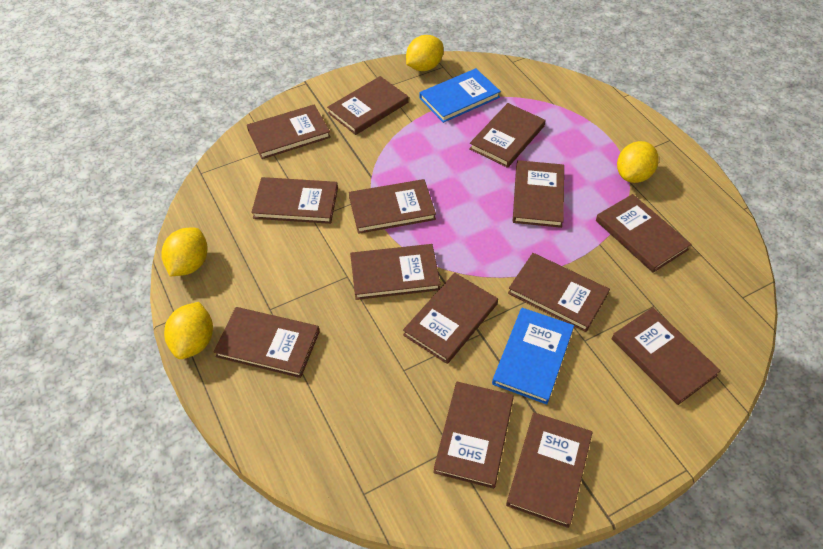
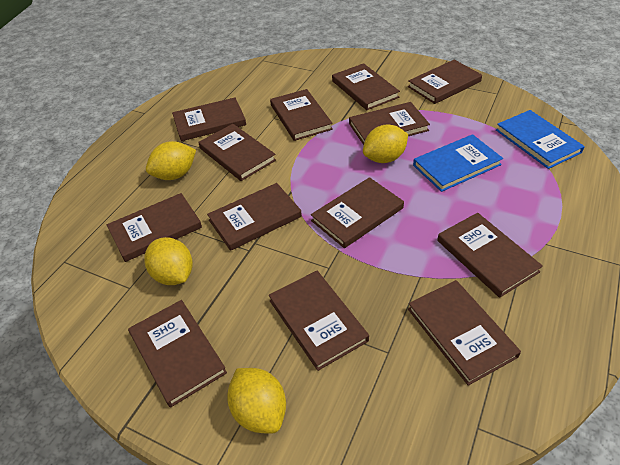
brown book: [214,307,320,378] [247,105,331,159] [251,177,338,224] [327,76,409,135] [349,179,436,234] [350,244,441,300] [403,273,498,364] [433,382,514,489] [469,103,546,168] [506,412,593,528] [508,253,610,332] [513,160,564,228] [596,194,691,273] [612,307,721,405] = 14 -> [107,193,202,262] [128,300,227,408] [172,97,246,141] [199,124,276,181] [207,183,302,251] [269,270,369,371] [270,89,333,141] [311,177,404,248] [332,63,400,110] [349,102,430,145] [408,59,482,104] [408,280,521,386] [437,213,543,298] = 13

